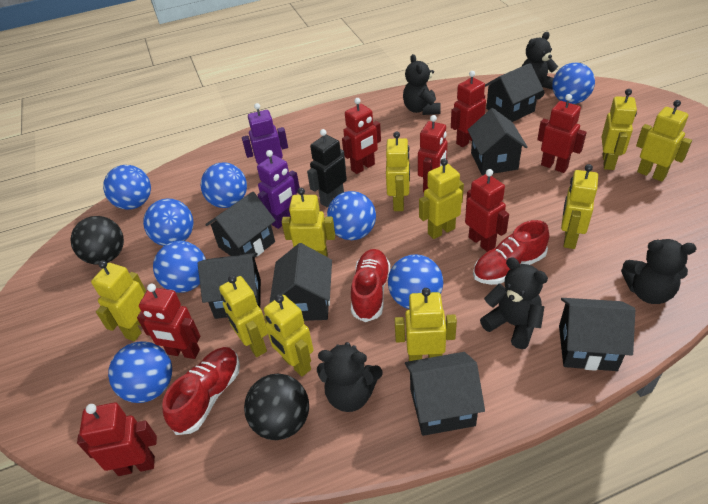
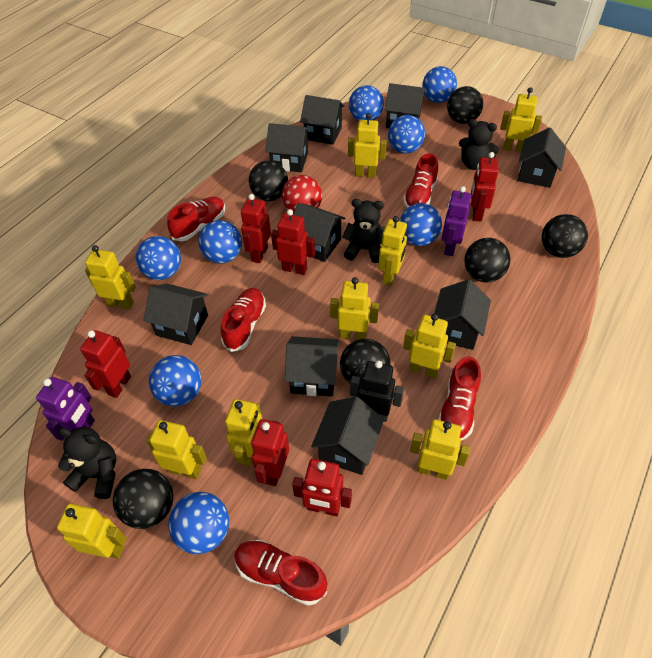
black ball: [71,216,124,265] [244,374,309,440] = 2 -> [113,469,173,529] [249,161,288,201] [340,339,391,383] [447,86,483,124] [464,238,510,282] [542,214,588,258] = 6
black house: [198,253,261,319] [205,192,276,258] [270,243,332,321] [405,352,485,436] [468,108,528,175] [485,63,543,122] [559,298,635,371] = 7 -> [143,284,208,345] [266,123,310,172] [285,336,340,397] [294,203,345,262] [300,95,345,145] [311,397,384,475] [384,83,426,128] [434,279,491,350] [517,127,566,188] = 9
black teddy bear: [317,342,382,412] [403,54,441,115] [480,257,548,349] [521,32,558,100] [621,239,697,304] = 5 -> [58,427,116,499] [342,199,385,263] [459,119,499,170] = 3
red ball: none = 0 -> [282,175,322,214] = 1
red robot: [77,403,157,476] [137,284,200,359] [342,98,381,174] [418,115,448,193] [451,71,486,147] [465,169,509,252] [537,94,587,173] = 7 -> [80,330,131,398] [241,194,271,263] [251,419,289,486] [271,209,315,275] [292,459,352,516] [471,152,499,221] = 6
red shoe: [162,347,240,435] [351,249,391,322] [473,220,549,285] = 3 -> [167,197,225,241] [221,288,266,352] [234,540,328,606] [403,153,439,208] [438,356,481,441] = 5

